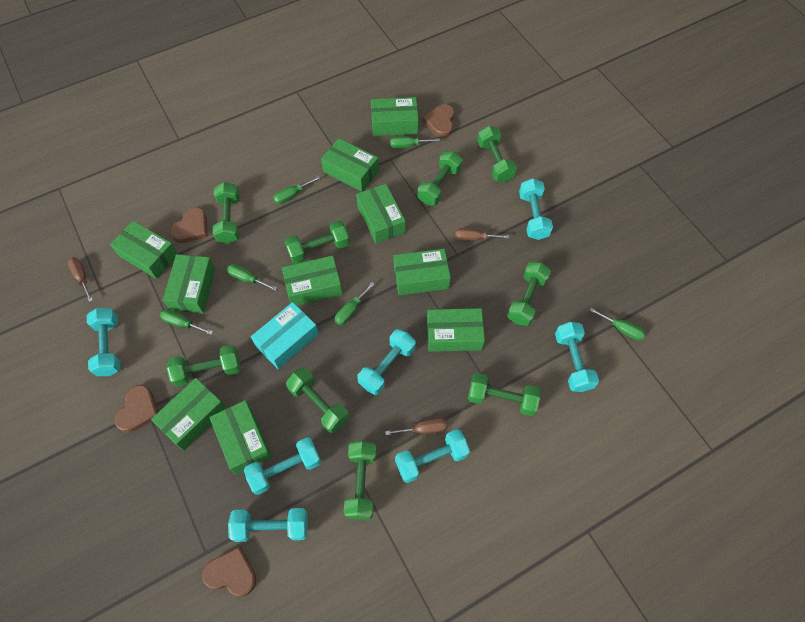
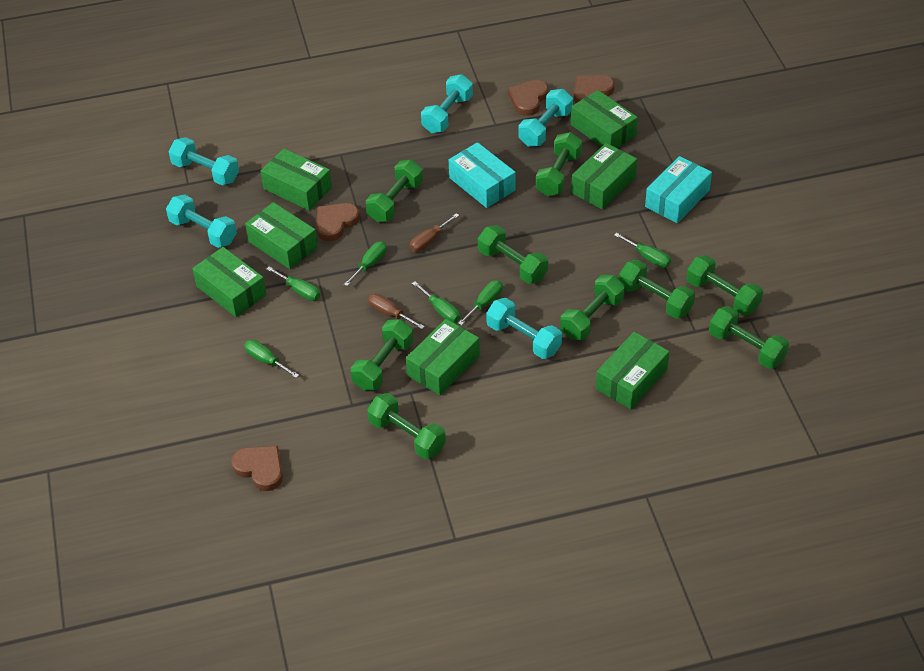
brown screwdriver: [68,257,93,302] [385,418,447,435] [455,228,509,241] = 3 -> [368,294,425,329] [410,213,459,252] = 2
green box: [110,221,178,279] [151,378,226,451] [163,254,215,314] [209,400,272,475] [282,255,343,306] [321,138,379,192] [356,184,406,244] [371,97,419,136] [393,249,451,295] [427,308,485,352] = 10 -> [192,247,267,317] [245,202,318,269] [260,149,332,210] [406,319,480,395] [571,90,638,148] [571,143,637,209] [596,332,669,409] = 7
turquoise box: [251,302,319,369] = 1 -> [449,142,516,208] [645,156,712,223] = 2
turquoise dumbbell: [87,308,120,376] [228,508,308,542] [244,437,321,495] [357,329,416,395] [395,429,470,483] [519,178,553,240] [555,322,599,392] = 7 -> [166,194,237,248] [169,137,239,185] [421,74,473,133] [486,298,562,359] [519,89,573,147] = 5

